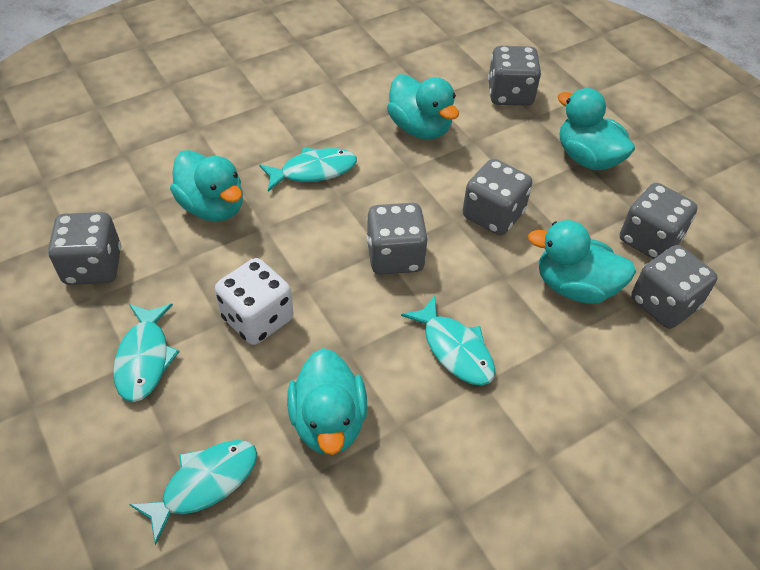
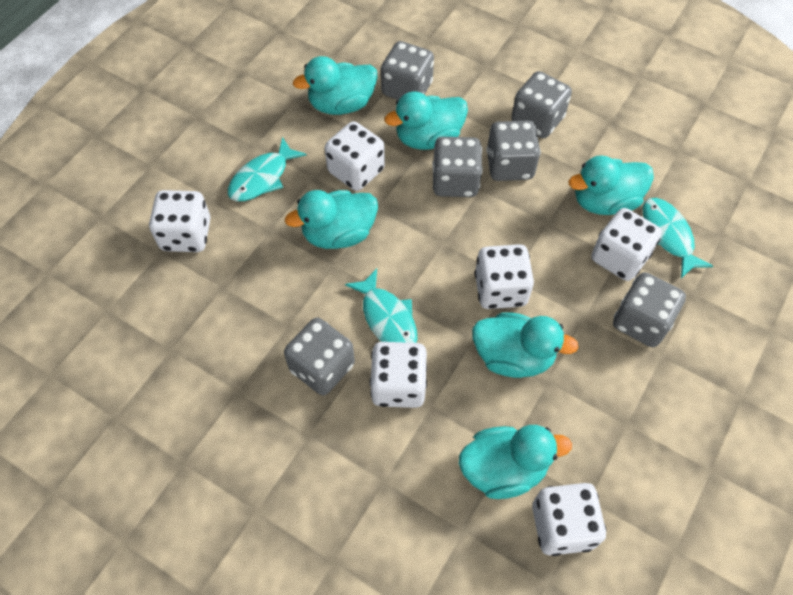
turquoise duck: [170,150,243,222] [287,348,367,455] [387,74,459,139] [528,220,636,304] [557,88,635,170] = 5 -> [285,190,378,249] [293,56,378,115] [384,91,468,150] [459,425,572,499] [472,312,579,378] [568,155,654,215] = 6
turquoise fish: [113,304,180,402] [129,440,258,545] [259,147,357,192] [401,295,495,386] = 4 -> [228,137,307,201] [345,269,417,343] [643,198,713,278] = 3
white dice: [215,258,293,345] = 1 -> [149,190,210,252] [325,121,385,191] [370,342,427,408] [475,244,534,309] [532,483,606,556] [591,208,662,281] = 6

